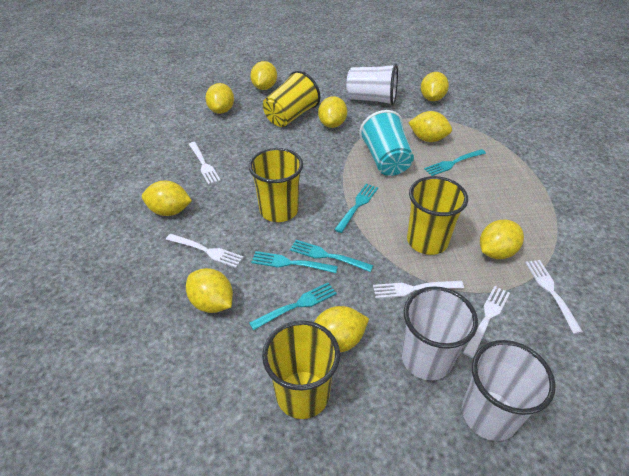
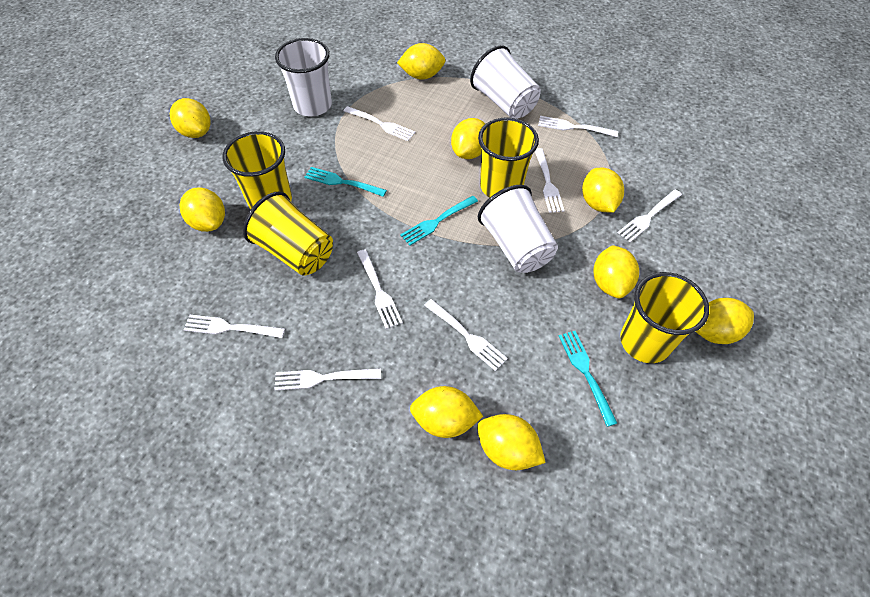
turquoise cup: [359,110,414,176] = 1 -> none = 0
turquoise fork: [249,283,337,330] [251,251,338,273] [290,240,373,272] [334,183,378,233] [424,149,486,176] = 5 -> [304,167,387,197] [400,196,478,246] [559,331,617,427] = 3
white fork: [166,234,244,268] [189,142,221,185] [373,281,464,299] [463,286,510,358] [525,260,583,334] = 5 -> [183,315,285,338] [275,368,381,391] [344,106,415,141] [357,249,403,329] [424,299,508,371] [535,148,565,213] [538,116,618,137] [618,189,682,242] = 8

